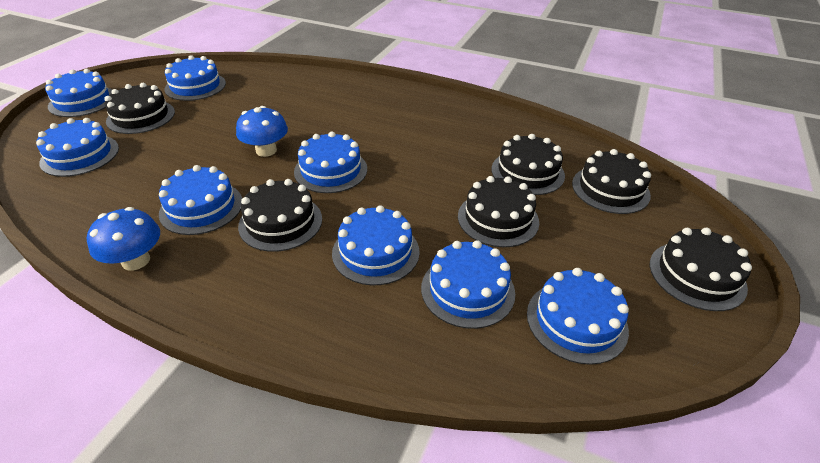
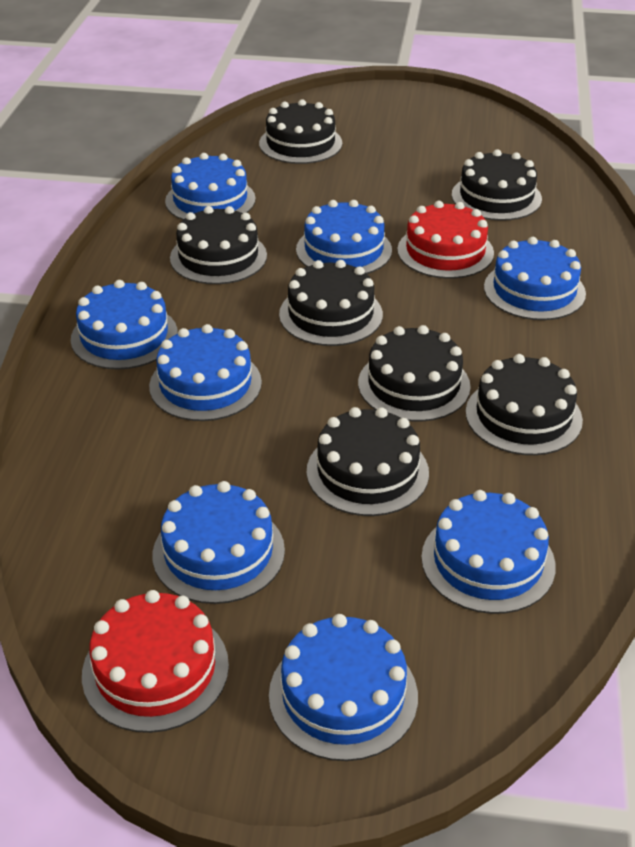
black cake: [104,83,175,134] [238,179,322,252] [458,176,539,247] [492,134,565,195] [572,149,651,214] [650,228,752,311] = 6 -> [170,206,267,284] [259,99,342,164] [279,260,383,346] [307,407,429,516] [358,325,471,422] [452,149,542,221] [466,354,583,455] = 7
blue mushroom: [87,207,160,270] [236,106,288,157] = 2 -> none = 0
red cake: none = 0 -> [82,590,229,733] [397,201,494,279] = 2

